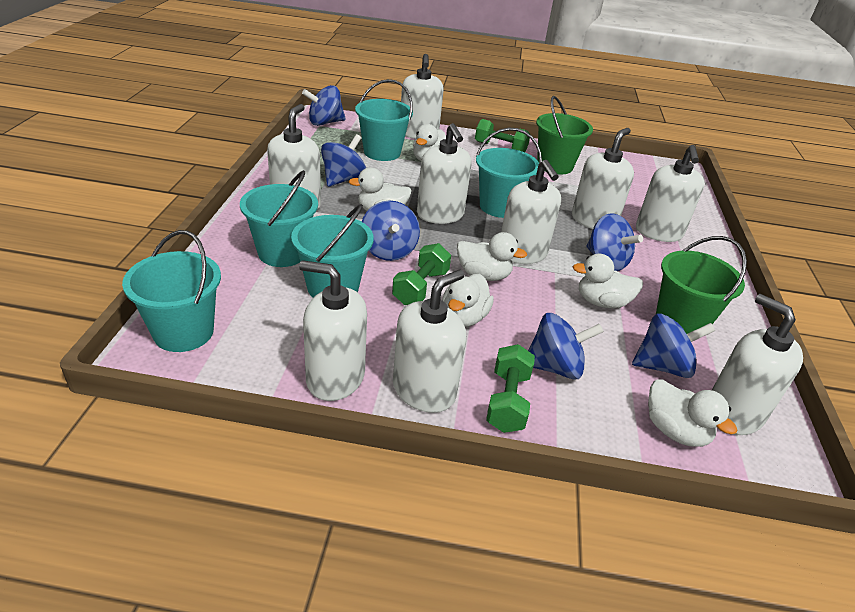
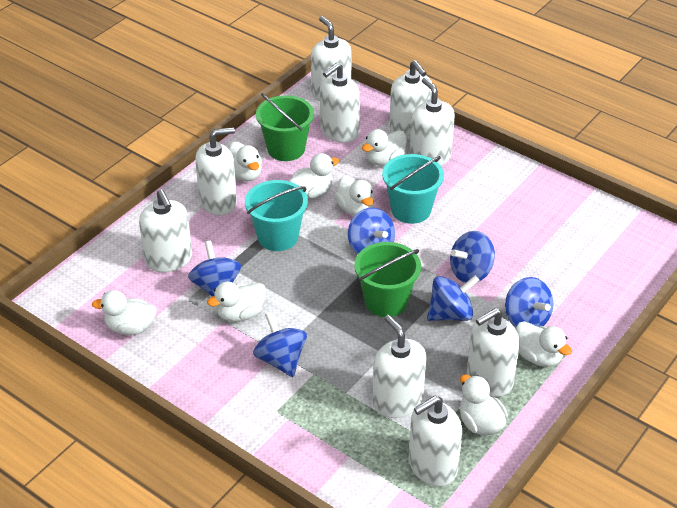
green dumbbell: [392,243,451,305] [475,119,531,152] [486,344,535,433] = 3 -> none = 0
turquoise bucket: [122,230,221,352] [240,170,318,267] [291,204,374,298] [355,79,413,161] [476,128,542,218] = 5 -> [245,180,308,251] [382,154,444,224] = 2
white duck: [348,168,412,211] [413,124,446,161] [442,274,494,327] [457,232,527,281] [573,254,643,308] [648,379,737,447] = 6 -> [92,290,157,335] [207,282,266,322] [228,142,262,182] [289,153,339,199] [334,175,374,216] [362,129,407,166] [460,374,508,436] [515,321,572,367] = 8

